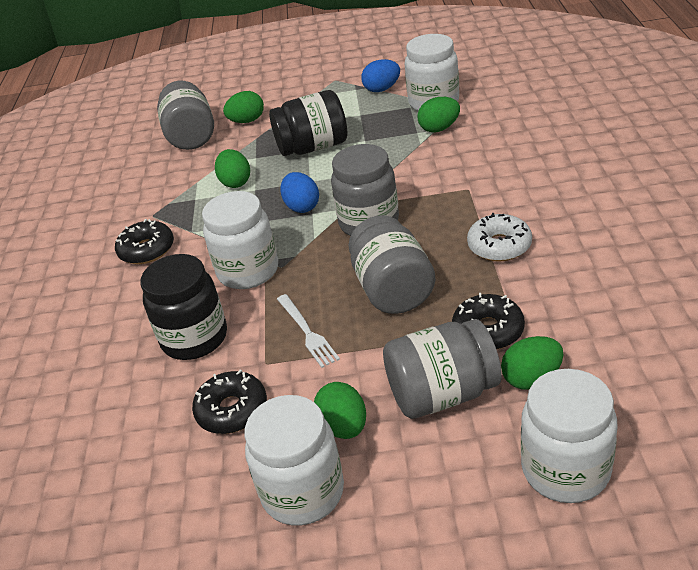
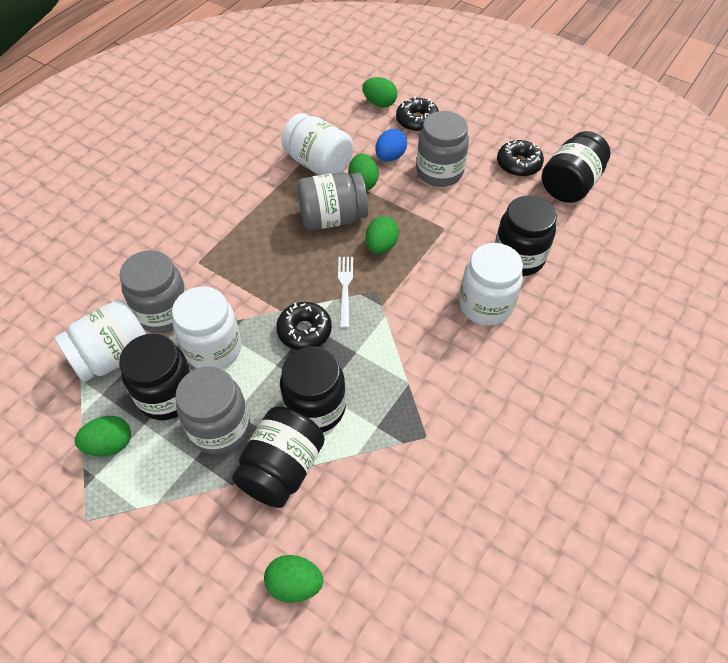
black jar: [140,254,227,360] [269,90,347,156] = 2 -> [119,334,191,420] [232,406,325,508] [280,347,346,432] [495,196,557,276] [542,131,610,203] = 5
blue egg: [280,172,319,213] [361,59,400,92] = 2 -> [375,129,407,162] = 1
white donut: [467,213,532,262] = 1 -> none = 0

